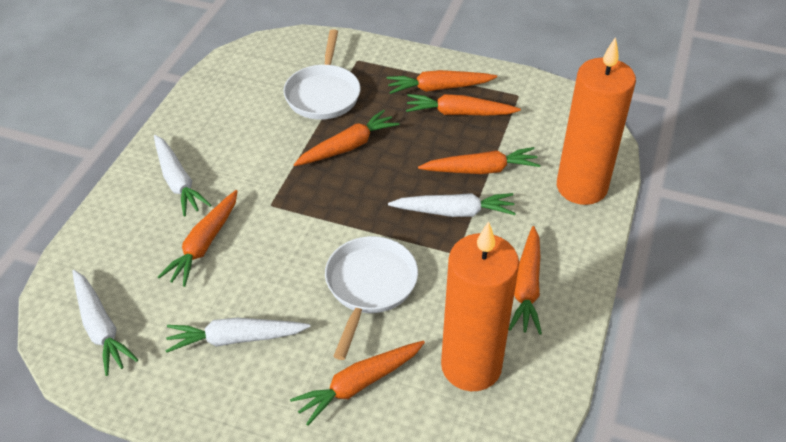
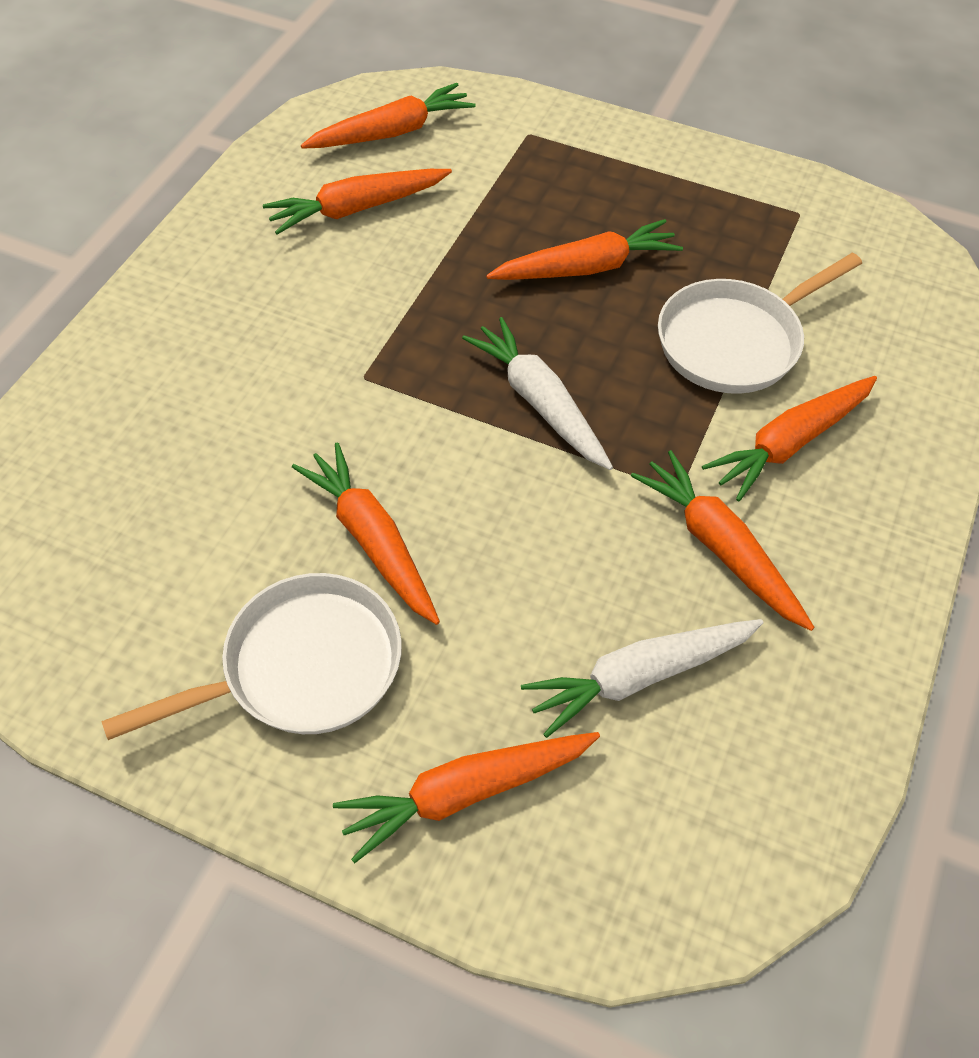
orange candle: [441,221,519,391] [557,37,636,205] = 2 -> none = 0
white carrot: [72,270,138,376] [154,135,211,216] [165,318,311,353] [388,193,516,217] = 4 -> [462,317,613,470] [521,619,763,738] = 2

